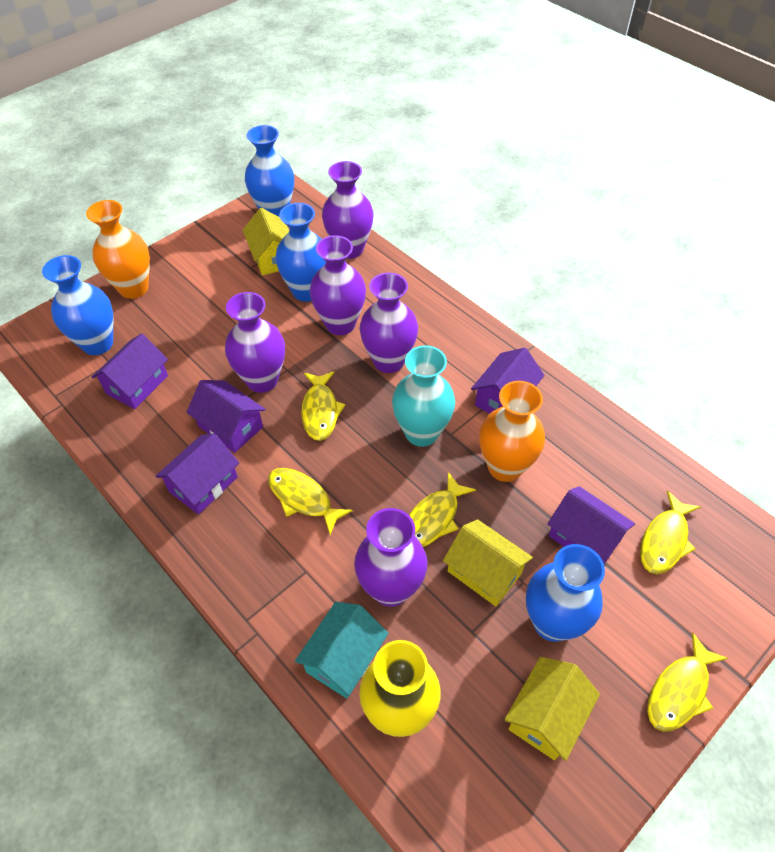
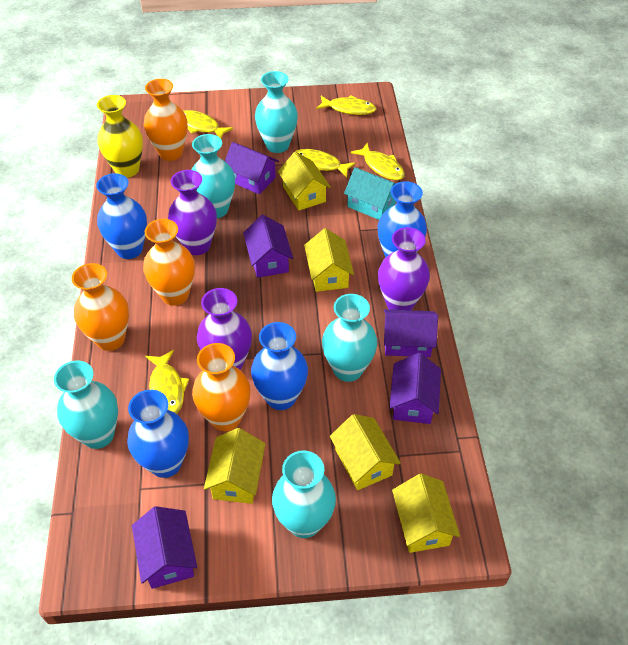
orange vase: [86,200,150,299] [479,381,545,482] = 2 -> [72,263,129,351] [143,219,195,306] [144,79,188,161] [192,343,251,431] = 4
purple vase: [225,292,285,393] [310,235,366,335] [322,161,374,259] [354,508,427,607] [360,273,418,373] = 5 -> [168,170,217,255] [197,288,252,370] [378,227,430,310] = 3
turquoise vase: [392,345,455,447] = 1 -> [54,360,118,449] [191,134,235,218] [255,71,298,153] [272,451,336,538] [322,294,377,382] = 5
yellow house: [243,208,289,275] [443,519,533,606] [504,657,600,761] = 3 -> [204,428,266,504] [278,152,331,211] [304,228,354,292] [330,414,401,490] [392,473,460,553] = 5

